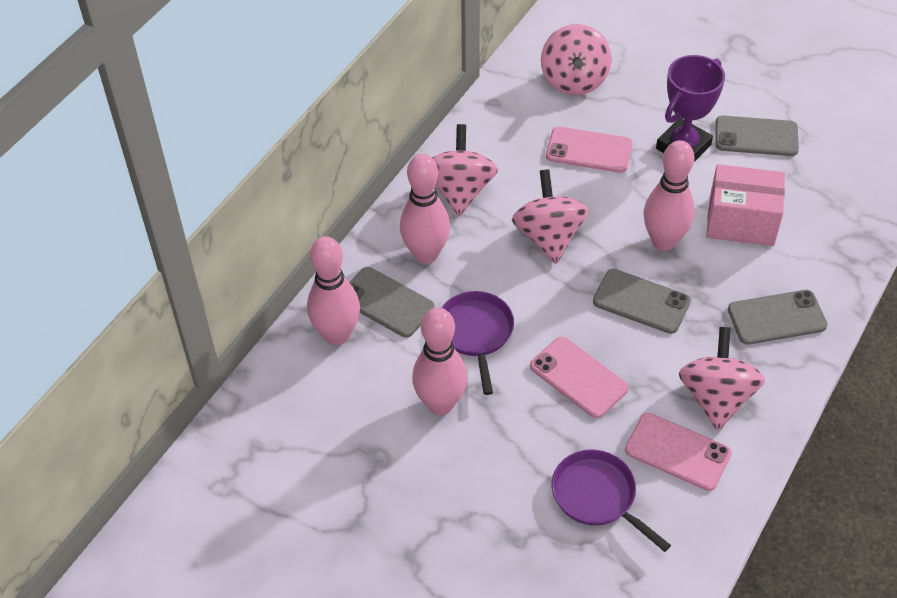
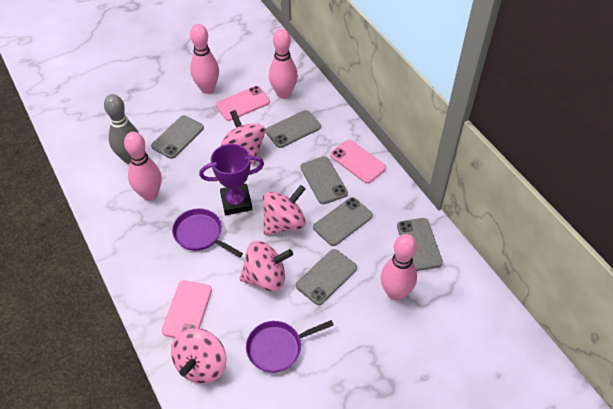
grey bowling pin: none = 0 -> [104,94,139,164] = 1
grey phone: [349,267,434,337] [593,269,691,334] [715,116,799,156] [728,290,828,345] = 4 -> [151,115,204,159] [266,110,321,148] [296,249,357,305] [300,156,348,204] [313,197,373,246] [397,218,443,271] = 6
pink box: [706,164,785,246] = 1 -> none = 0

